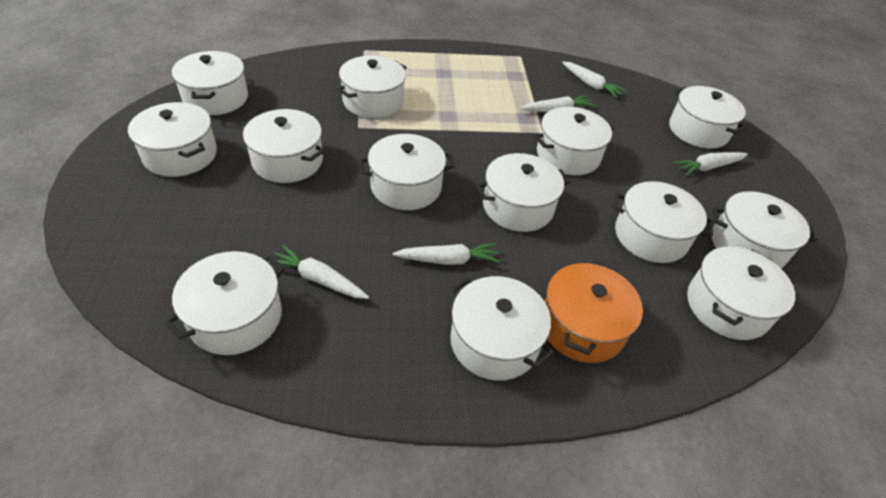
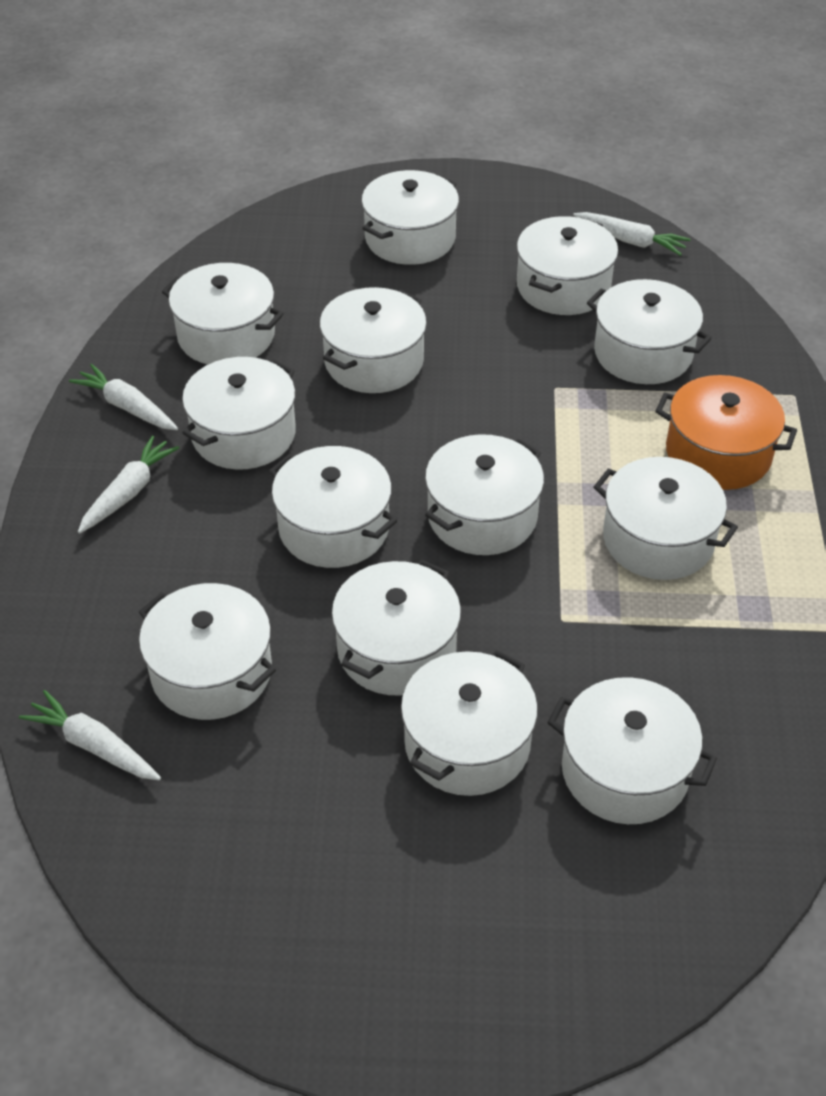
white carrot: [267,245,369,299] [393,243,500,265] [520,95,596,112] [562,61,626,98] [673,152,748,176] = 5 -> [19,690,161,780] [69,364,178,430] [78,436,179,533] [573,212,691,256] = 4

